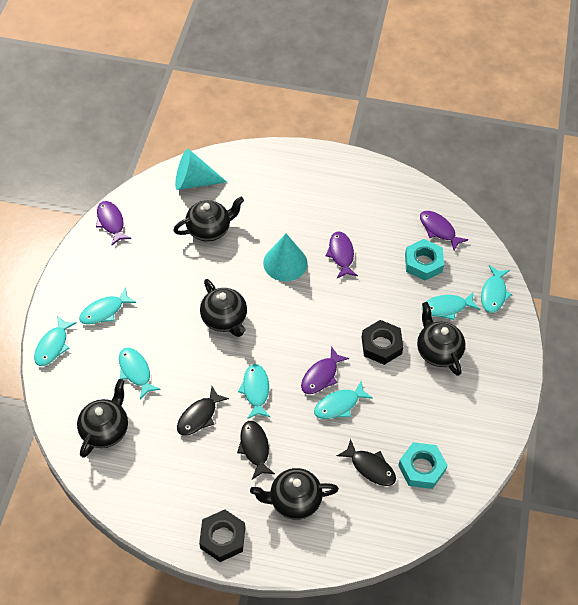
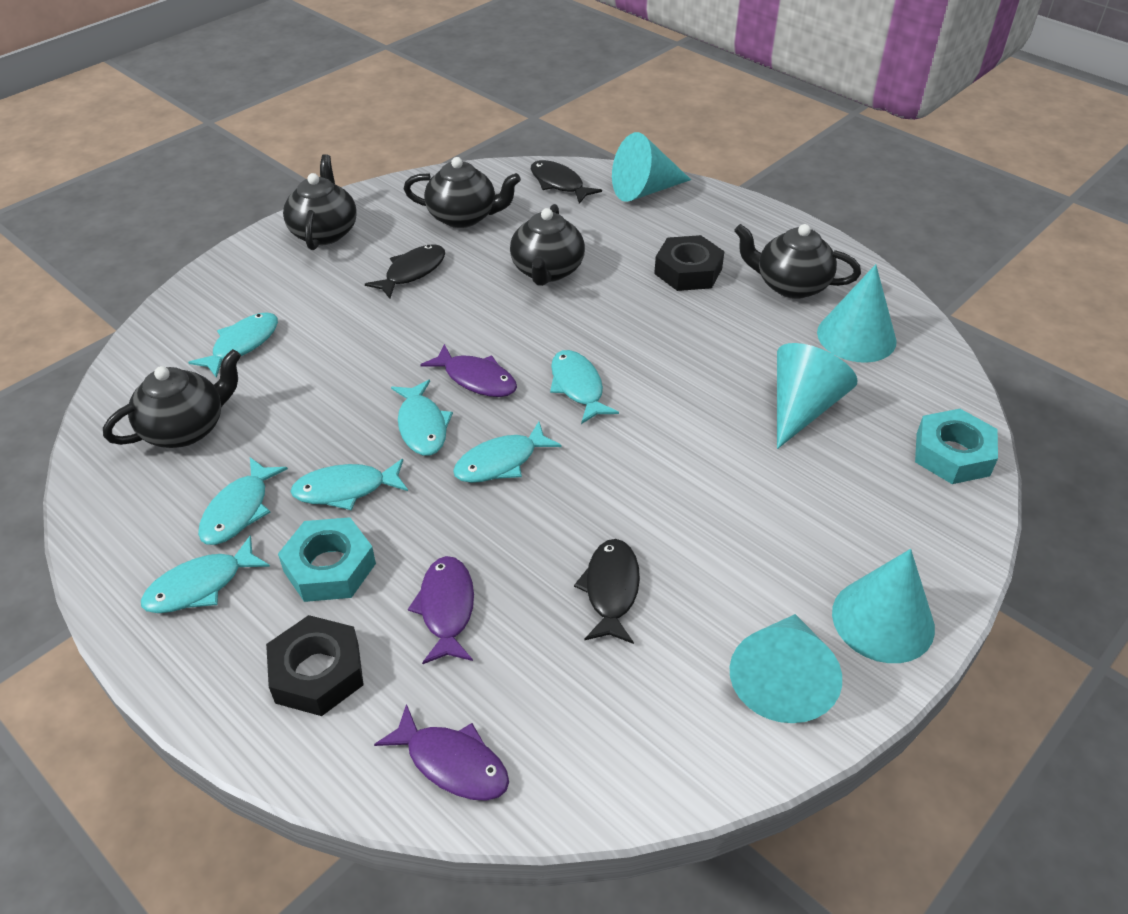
purple fish: [96,201,131,246] [301,346,349,394] [326,232,358,278] [420,211,468,251] = 4 -> [374,704,509,801] [408,556,474,664] [421,344,517,397] = 3
turquoise cone: [175,149,227,190] [263,234,308,282] = 2 -> [612,132,691,202] [730,614,842,723] [777,343,858,449] [817,264,897,363] [832,549,935,663] = 5

